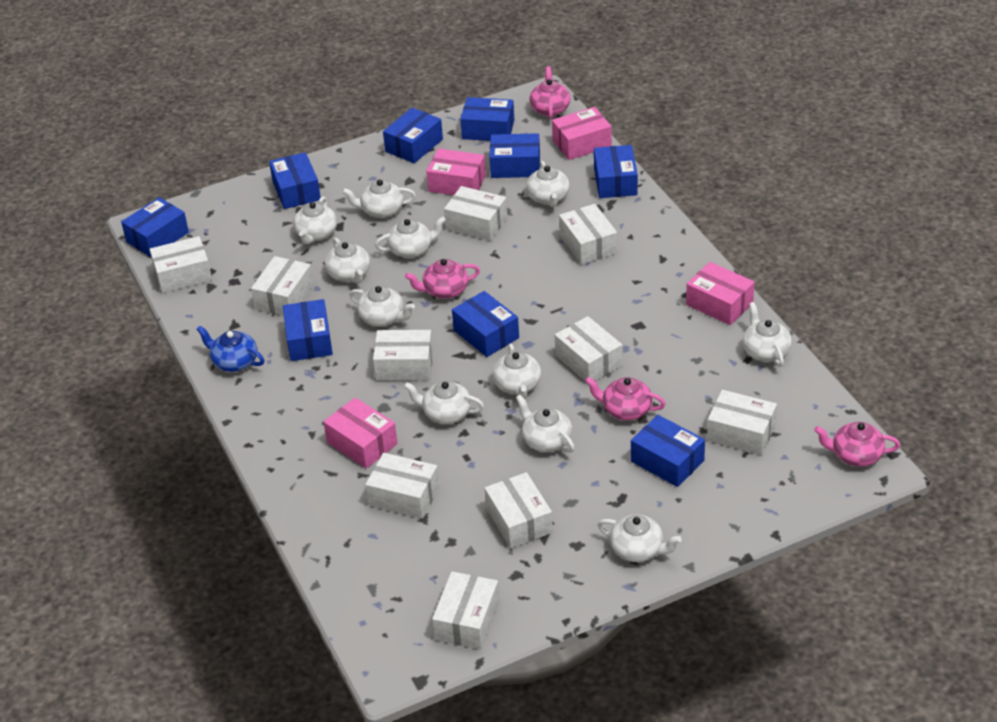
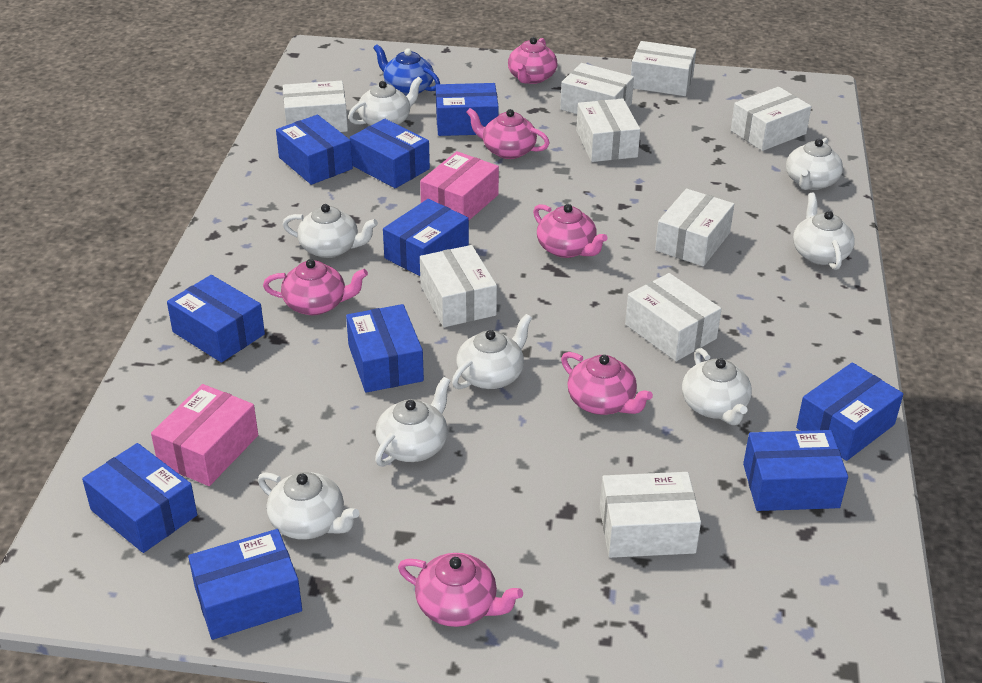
blue box: [121,197,189,257] [269,152,321,209] [283,299,333,361] [383,108,443,163] [452,291,519,357] [460,97,514,141] [490,133,540,178] [594,145,638,198] [631,415,705,487] = 9 -> [82,443,197,553] [167,275,265,363] [188,529,302,640] [276,115,353,185] [346,304,424,393] [350,119,430,188] [383,199,469,276] [436,83,499,136] [743,430,848,511] [796,362,903,461] = 10
pink box: [323,398,398,469] [426,148,486,195] [552,107,612,160] [686,262,755,325] = 4 -> [151,384,258,486] [420,151,499,220] = 2
pink teapot: [405,259,480,299] [529,66,570,119] [585,377,666,420] [814,422,900,467] = 4 -> [263,259,368,315] [398,553,523,627] [466,108,549,159] [508,37,558,84] [533,204,608,258] [561,352,653,415] = 6
white box: [150,236,212,293] [251,256,314,316] [365,453,439,519] [373,330,433,380] [432,571,500,649] [444,186,507,241] [484,472,553,549] [555,316,622,381] [559,204,617,265] [707,390,777,455] = 10 -> [283,81,348,132] [420,245,497,327] [560,63,634,114] [576,98,640,162] [600,472,701,558] [625,273,722,361] [631,41,696,96] [655,189,734,266] [731,87,811,151] = 9
white teapot: [293,196,337,244] [325,238,370,284] [342,179,416,218] [349,286,415,326] [375,217,446,258] [404,381,484,424] [492,343,541,399] [516,395,575,453] [526,161,570,207] [598,515,682,562] [743,302,792,367] = 11 -> [258,472,359,539] [282,204,378,258] [348,77,423,126] [375,377,450,466] [452,314,532,389] [682,348,752,425] [786,138,843,190] [793,193,855,270] = 8

